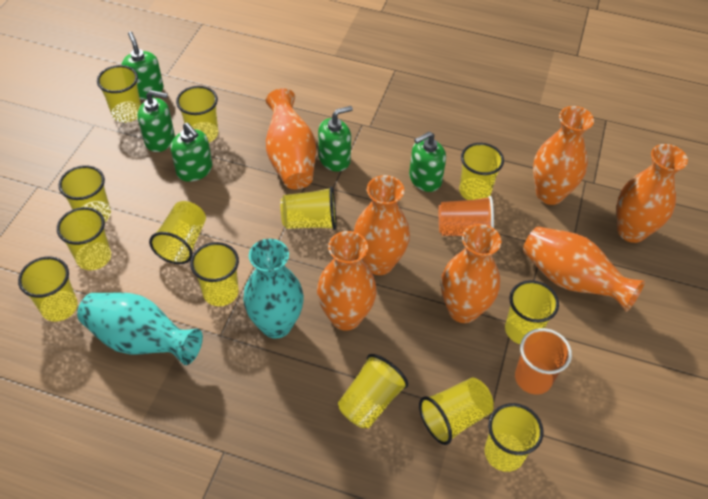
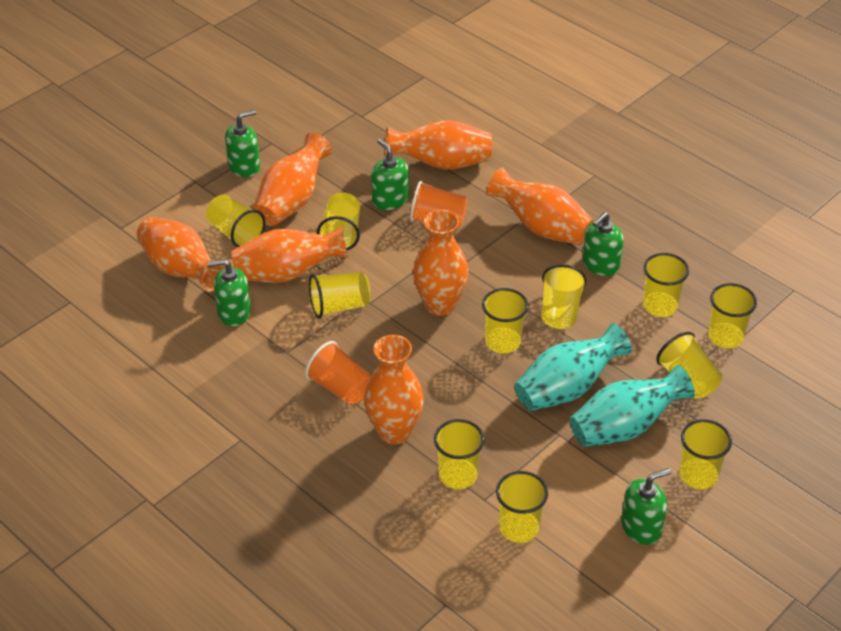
yellow cup: [18,256,78,322] [57,207,111,270] [58,165,111,222] [97,65,141,123] [149,201,206,264] [176,86,218,142] [190,242,239,306] [280,187,336,230] [338,354,408,428] [419,378,494,445] [459,143,504,200] [485,403,544,472] [505,280,559,344] = 13 -> [206,195,265,248] [309,272,371,319] [317,192,360,250] [434,419,485,489] [482,288,529,353] [496,471,548,543] [541,264,586,329] [643,253,689,317] [656,332,722,399] [679,419,732,489] [708,283,757,348] = 11

